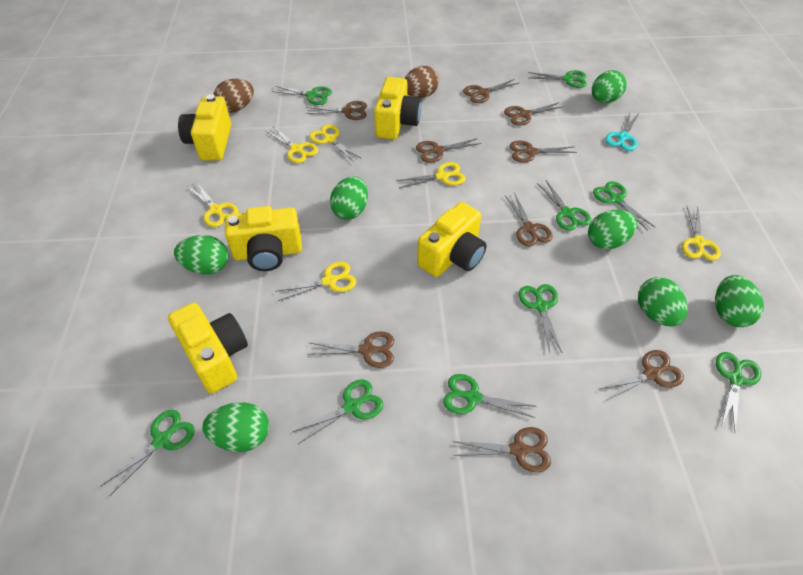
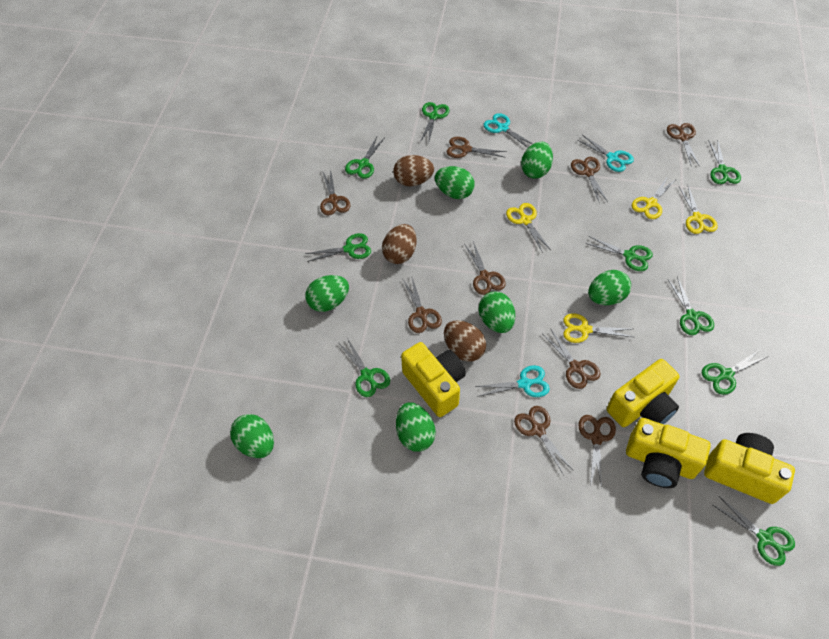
brown egg: [213,79,254,113] [404,66,439,98] = 2 -> [382,224,417,264] [393,155,434,186] [444,320,486,362] = 3
turquoise scissors: [605,112,638,151] = 1 -> [475,365,550,397] [484,113,533,148] [577,135,634,172] = 3
yellow camera: [168,303,248,393] [178,94,231,161] [225,206,302,271] [374,77,422,140] [417,202,487,277] = 5 -> [401,342,466,417] [607,359,679,427] [626,418,711,488] [704,433,795,504] = 4
yellow scissors: [187,183,239,227] [266,126,318,163] [275,262,356,301] [309,124,362,162] [396,162,466,188] [682,206,721,261] = 6 -> [506,203,551,253] [563,314,633,343] [632,176,675,219] [679,186,718,234] = 4

